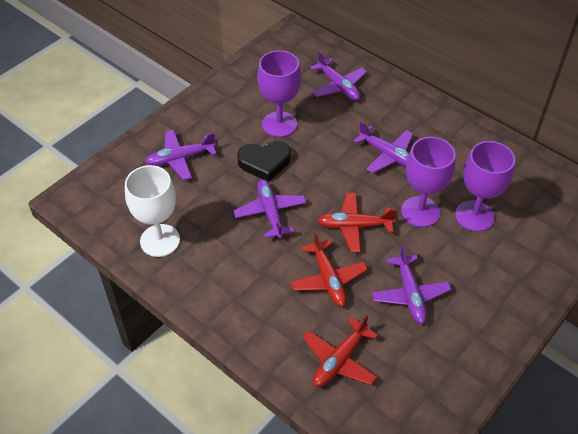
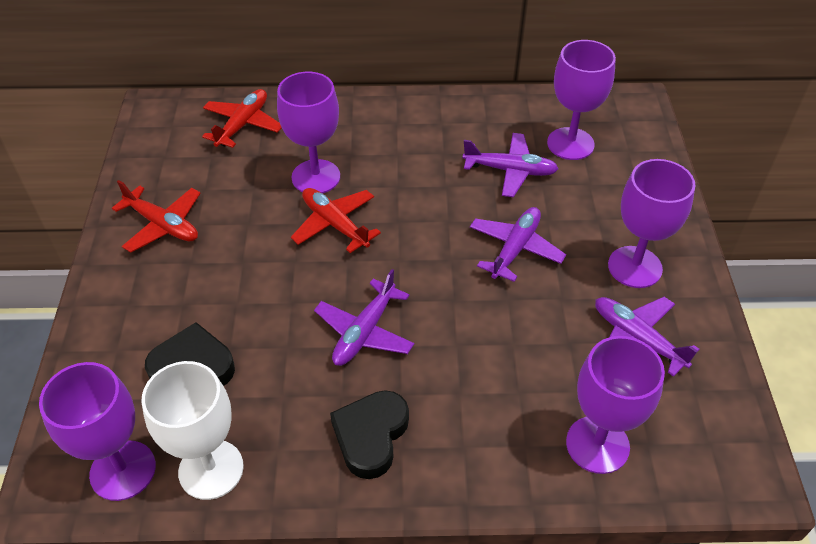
black heart: [237,141,291,182] = 1 -> [145,322,235,386] [330,390,409,479] = 2
purple goblet: [258,50,301,137] [401,137,456,227] [455,141,515,232] = 3 -> [39,362,156,501] [277,72,340,194] [547,40,616,160] [566,336,665,474] [608,159,696,288] = 5
purple plane: [145,129,217,180] [233,179,307,239] [310,51,367,100] [354,121,413,173] [372,245,452,324] = 5 -> [314,269,414,366] [462,133,559,197] [470,207,566,282] [595,297,699,377] = 4

